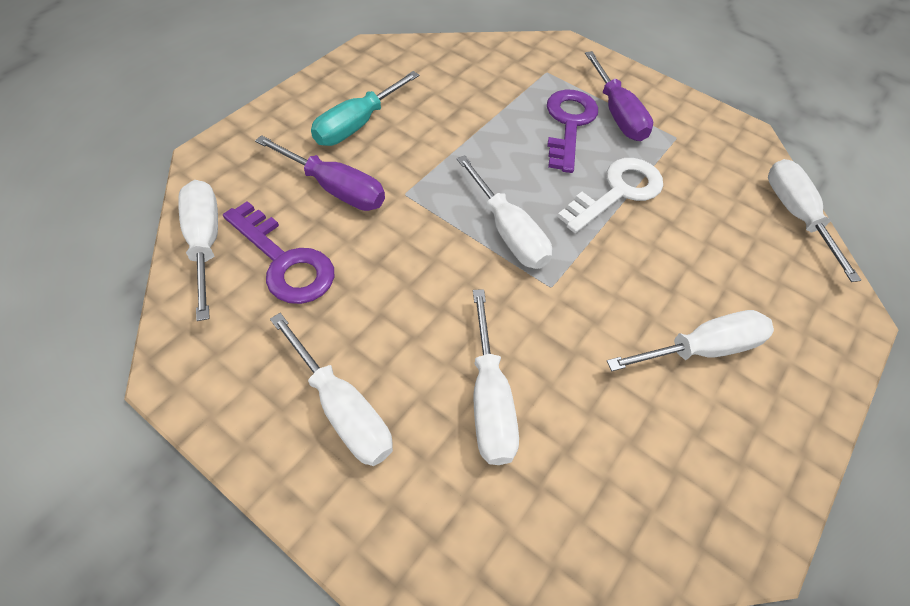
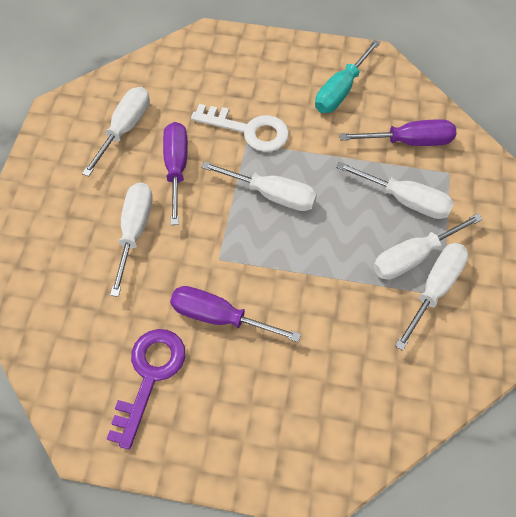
purple key: [223,201,335,304] [547,89,598,173] = 2 -> [107,329,185,450] = 1
purple screwdriver: [255,135,385,211] [585,51,653,141] = 2 -> [163,122,188,225] [170,286,301,342] [339,119,456,146] = 3

